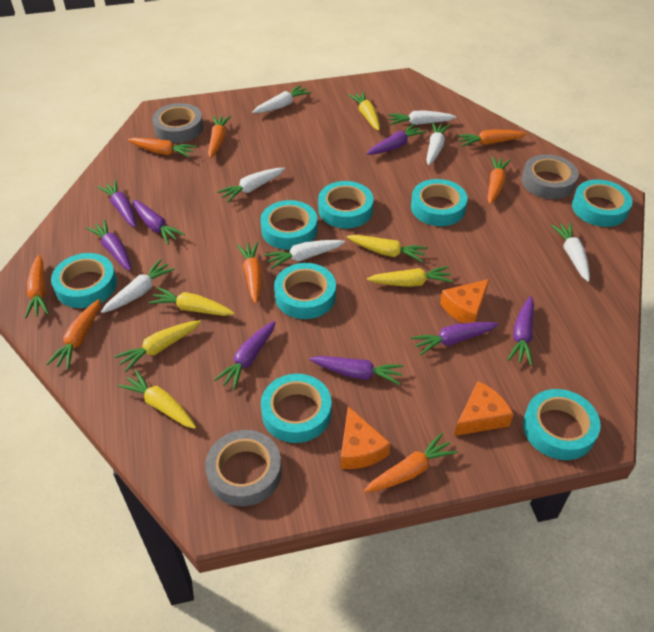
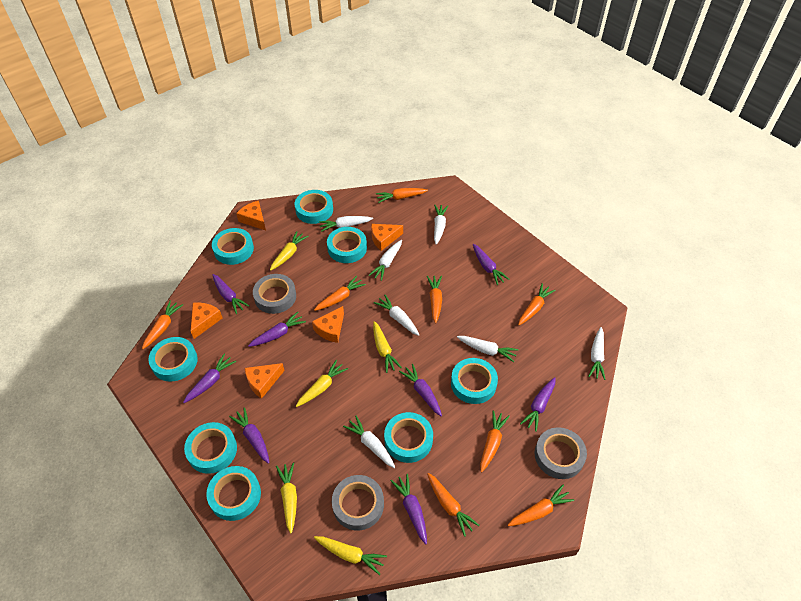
orange cheese: [340,406,390,469] [440,279,489,323] [454,381,514,436] = 3 -> [191,302,222,339] [236,201,266,230] [245,363,285,399] [312,306,344,343] [371,224,403,251] = 5
yellow carrot: [114,320,201,372] [118,370,196,429] [148,287,234,316] [347,235,428,262] [348,91,380,131] [367,266,453,287] = 6 -> [270,231,309,271] [276,462,297,534] [296,360,348,407] [314,536,387,575] [373,321,402,373] = 5

